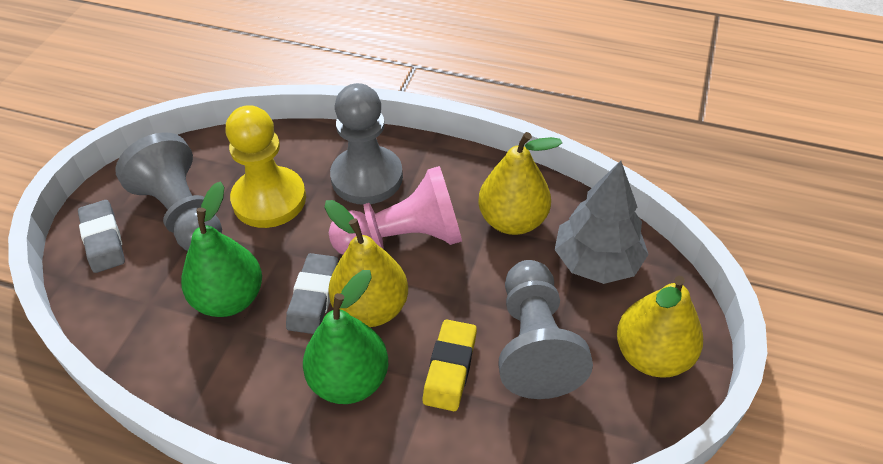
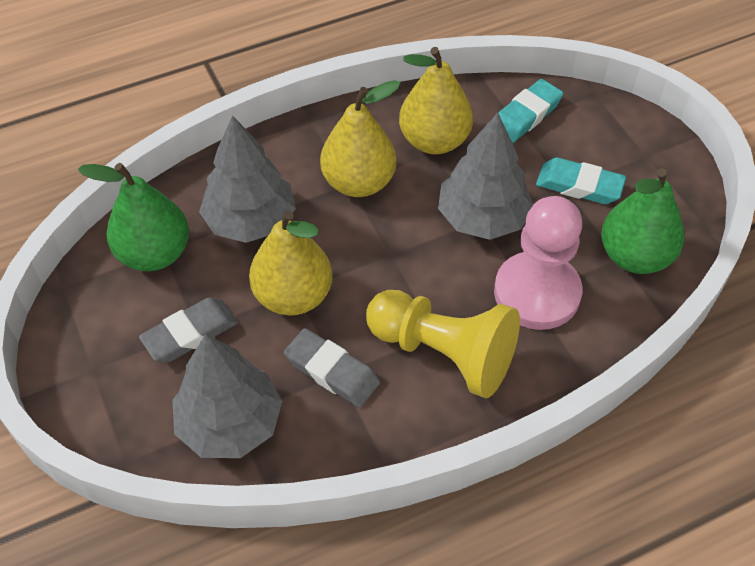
grey pawn: [115,132,222,251] [330,83,403,205] [499,260,593,399] = 3 -> none = 0
grey tree: [555,161,649,284] = 1 -> [173,334,282,458] [199,115,296,243] [438,113,533,240] = 3
turquoise eraser: none = 0 -> [498,79,563,143] [536,157,626,204] = 2
yellow eraser: [423,319,477,411] = 1 -> none = 0

